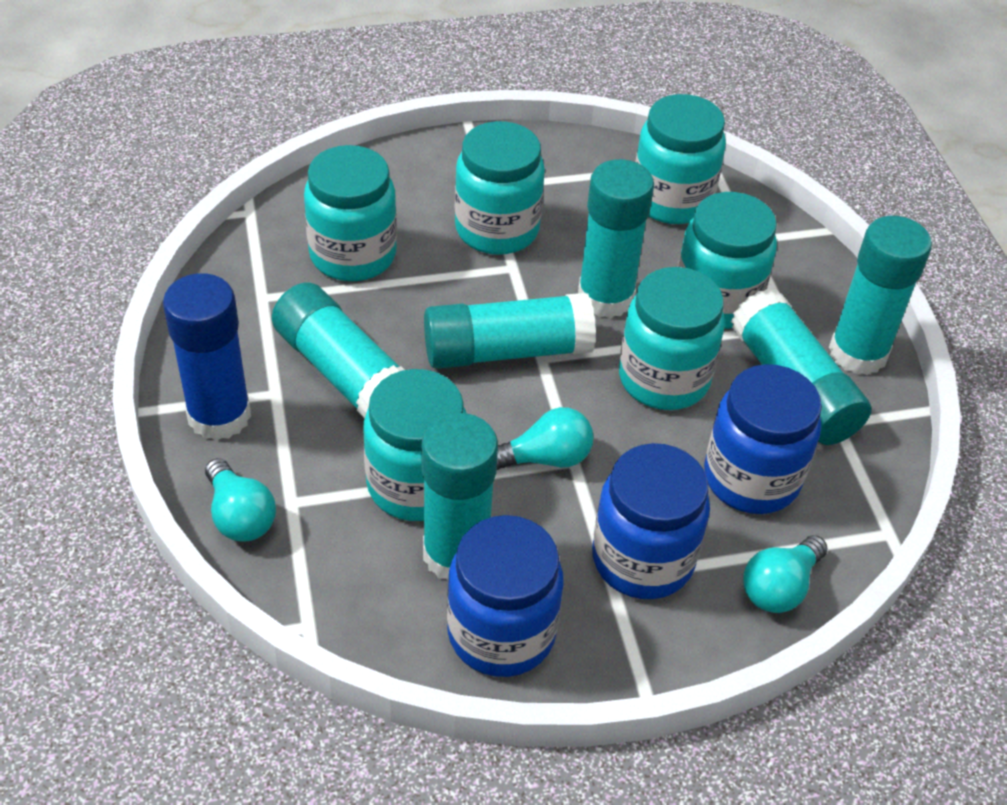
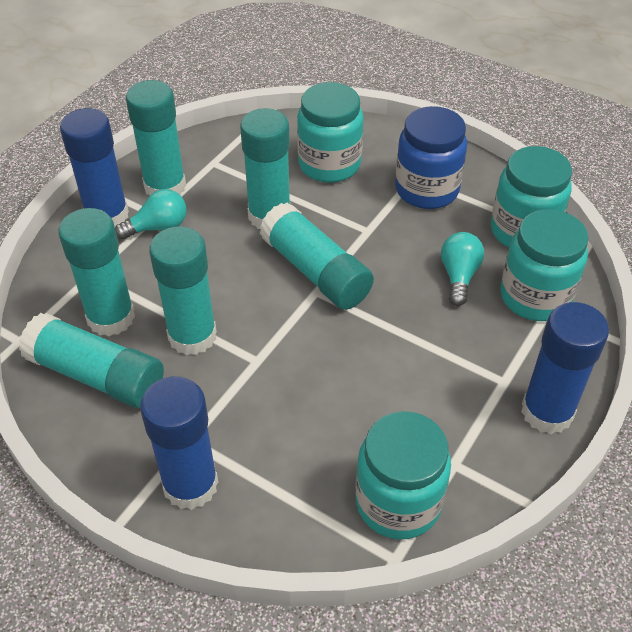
blue glue stick: [163,273,251,440] = 1 -> [60,108,129,226] [140,376,218,510] [521,302,609,434] = 3
blue jar: [447,515,564,677] [592,443,710,599] [704,364,822,514] = 3 -> [395,106,467,209] = 1
turquoise jar: [304,145,397,281] [363,369,466,521] [455,121,545,255] [619,267,725,410] [635,94,726,224] [678,192,777,329] = 6 -> [297,82,363,183] [355,411,451,539] [491,146,572,248] [500,209,589,321] = 4
turquoise light bulb: [205,458,276,542] [497,407,594,470] [743,535,827,613] = 3 -> [115,189,187,240] [441,232,484,306] = 2

